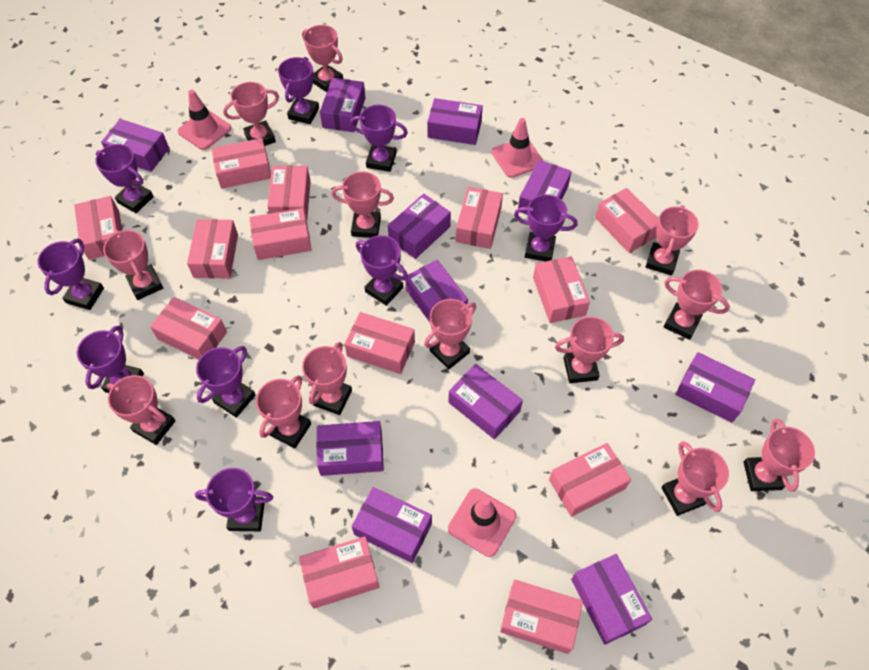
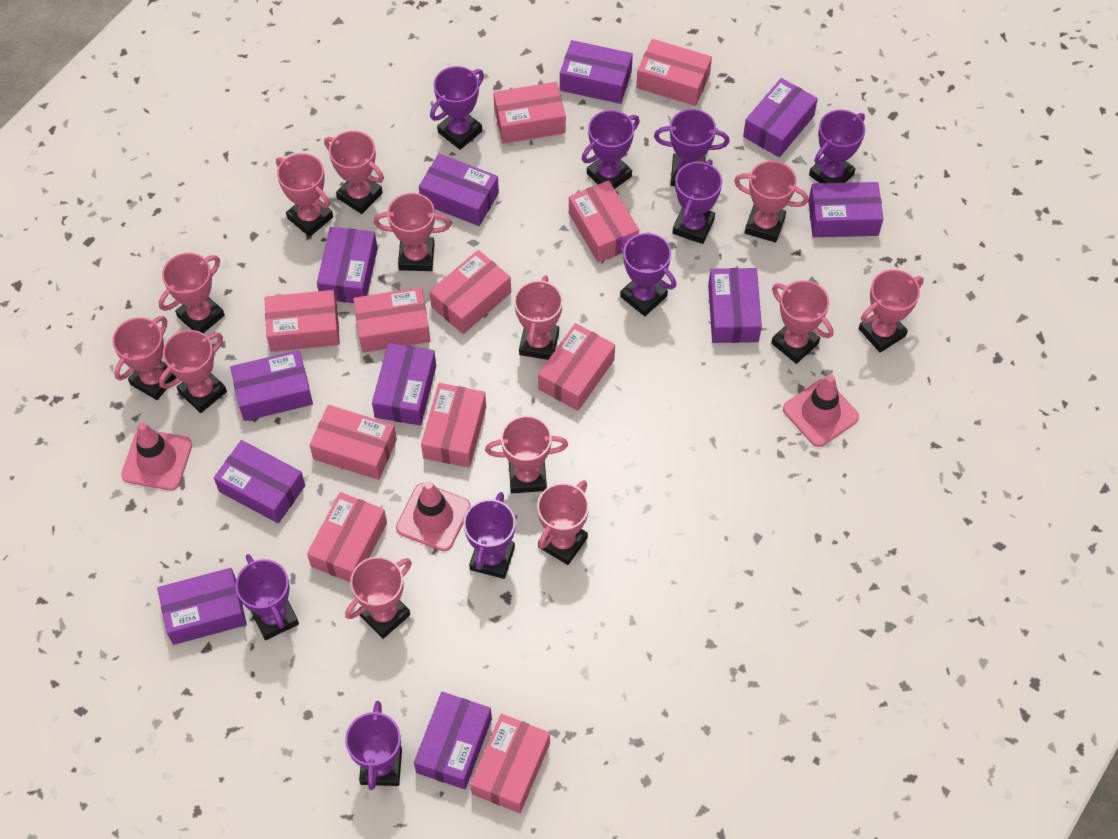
pink box: [74,196,122,260] [150,297,227,359] [187,219,238,278] [211,138,271,189] [249,208,312,260] [267,165,311,221] [299,536,379,609] [344,312,415,374] [456,187,503,249] [500,580,583,654] [533,256,590,323] [549,443,631,517] [595,188,658,253] = 13 -> [265,290,340,352] [307,492,387,582] [309,405,397,480] [353,287,430,353] [421,383,486,467] [429,250,511,334] [470,714,550,813] [493,82,566,144] [538,323,615,411] [569,180,639,263] [636,39,712,106] = 11

